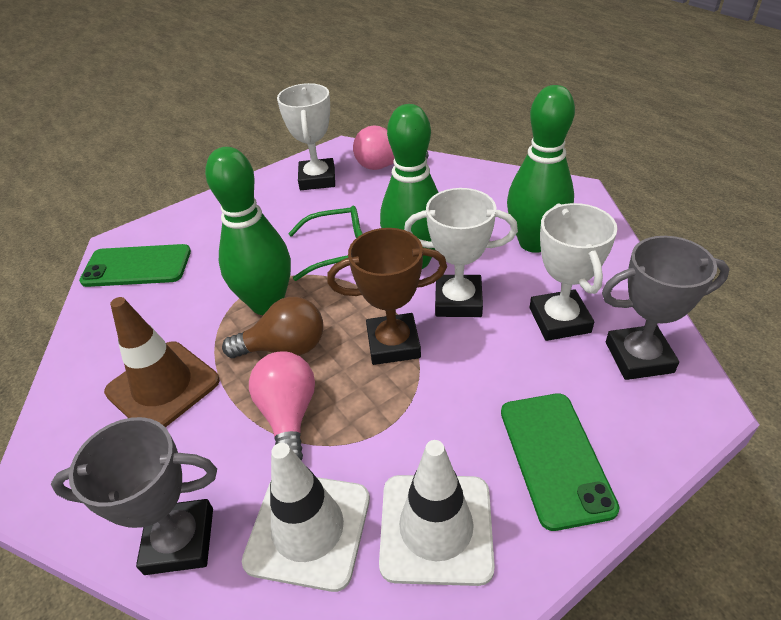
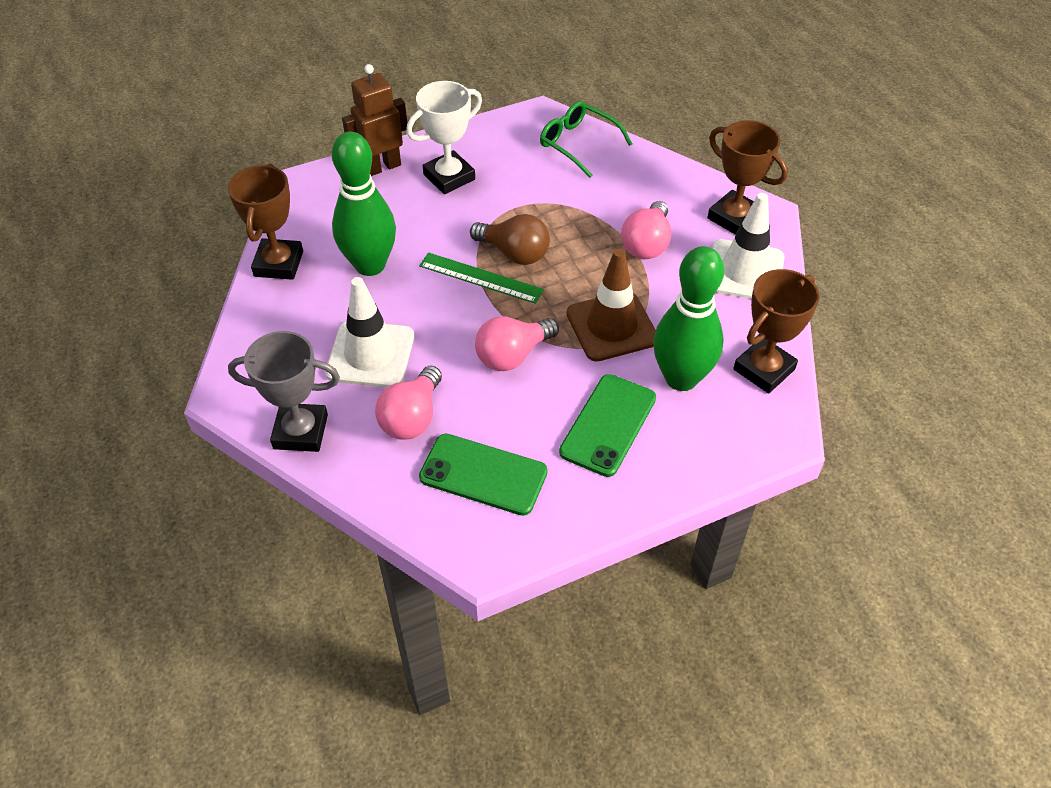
brown robot: none = 0 -> [342,64,407,176] = 1
brown trophy: [327,228,447,365] = 1 -> [228,164,303,280] [707,120,788,235] [733,269,820,394] = 3
green bowling pin: [205,147,291,315] [380,104,439,269] [507,85,575,253] = 3 -> [332,132,396,276] [653,246,724,391] = 2
green ruler: none = 0 -> [419,252,544,304] = 1
grey trophy: [51,417,217,575] [602,236,730,380] = 2 -> [228,331,340,452] = 1
pink light bulb: [249,351,315,461] [353,125,429,170] = 2 -> [375,365,442,440] [475,316,559,371] [621,201,671,259] = 3
white trophy: [277,83,335,190] [404,188,518,317] [529,203,618,341] = 3 -> [406,81,482,194] = 1

